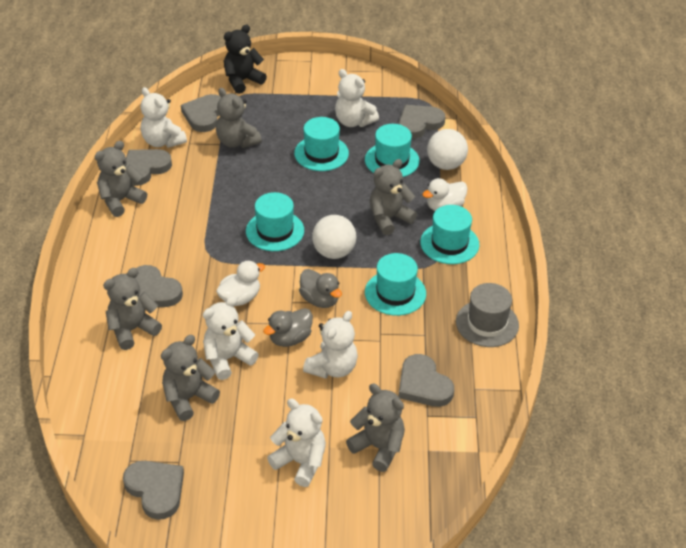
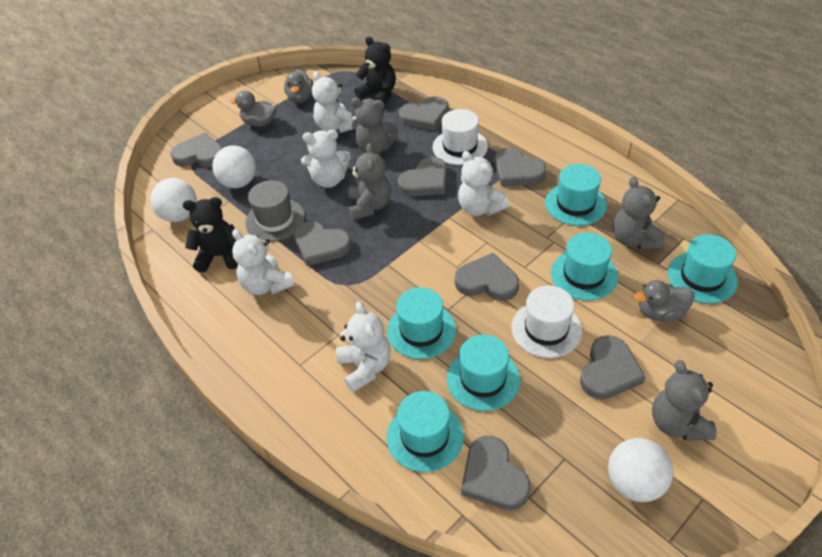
black teddy bear: [224,25,267,94] = 1 -> [183,197,238,273] [355,37,396,105] = 2
grey duck: [263,308,313,347] [299,269,342,308] = 2 -> [230,90,277,127] [284,69,313,103] [634,280,695,321] = 3
grey heart: [123,461,184,520] [125,149,172,186] [135,265,183,307] [181,94,221,132] [398,354,454,407] [399,105,445,139] = 6 -> [170,133,222,167] [294,221,351,266] [398,157,447,196] [399,96,449,131] [455,253,519,301] [461,436,531,510] [494,148,546,186] [580,335,646,399] = 8
grey teddy bear: [94,141,147,217] [103,268,162,350] [161,335,220,421] [216,88,262,148] [346,384,405,472] [369,159,417,235] = 6 -> [348,143,391,220] [351,98,398,154] [613,177,665,250] [652,360,717,440] = 4
turquoise hat: [246,192,304,251] [294,117,349,171] [365,124,420,177] [365,253,426,316] [420,205,479,264] = 5 -> [387,287,456,359] [387,391,464,472] [447,334,520,411] [545,164,607,226] [551,233,618,301] [668,234,738,304] = 6
white ball: [312,215,356,259] [427,129,468,170] = 2 -> [151,178,197,222] [212,146,256,188] [608,438,673,502] = 3
white duck: [216,261,265,306] [422,178,468,211] = 2 -> none = 0
white hat: none = 0 -> [432,109,488,165] [511,286,582,358] = 2

